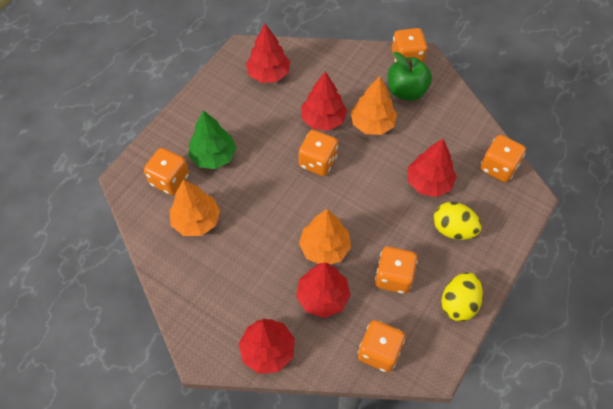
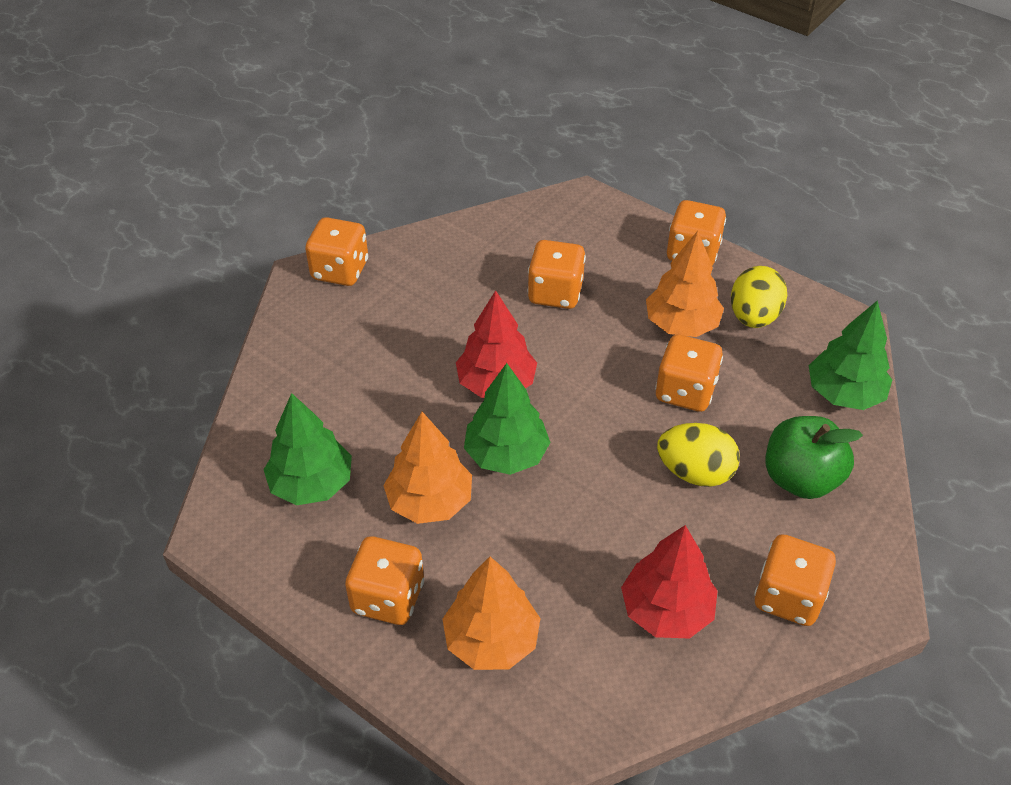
green tree: [188,110,236,169] = 1 -> [263,393,352,505] [464,363,551,475] [809,300,892,410] = 3
red tree: [239,319,295,374] [246,24,290,83] [296,263,351,318] [301,71,347,131] [408,139,457,197] = 5 -> [456,290,537,398] [621,525,718,639] = 2

